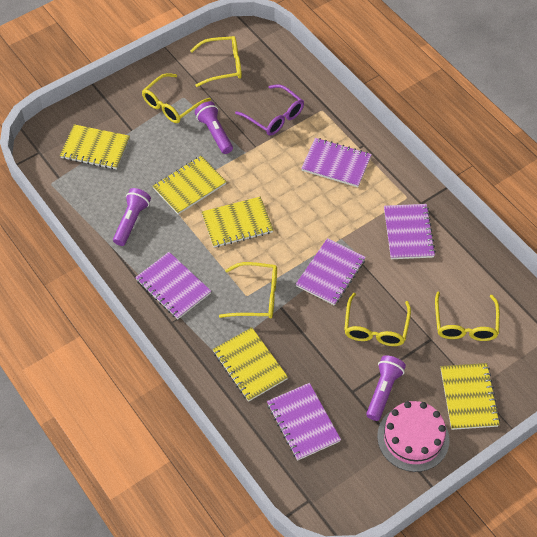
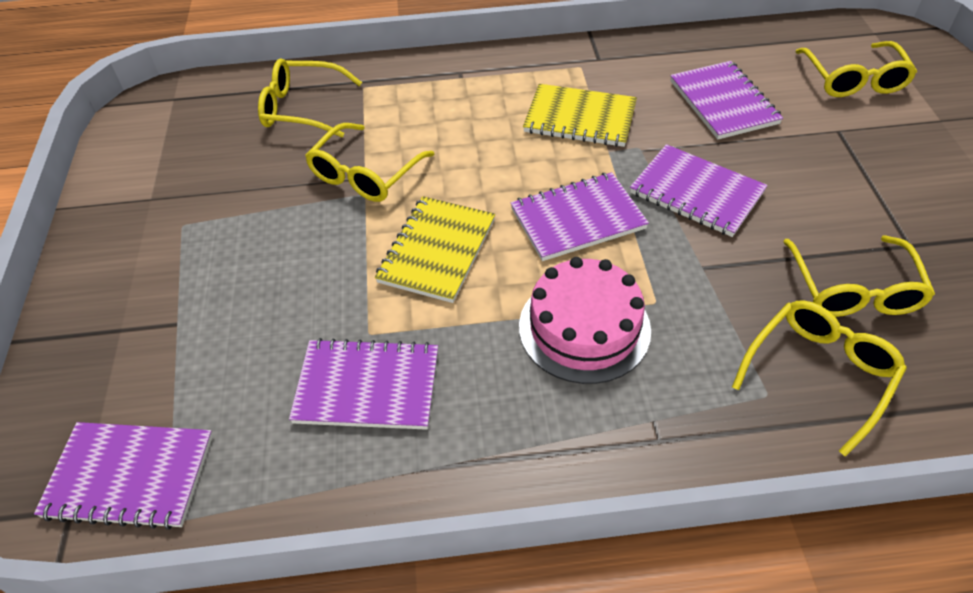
purple flashlight: [113,188,151,246] [195,101,233,154] [366,355,406,421] = 3 -> none = 0
purple glasses: [235,84,304,136] = 1 -> none = 0
yellow notebook: [60,124,130,169] [153,156,227,215] [202,197,273,248] [213,327,288,402] [441,363,500,430] = 5 -> [375,196,495,303] [523,84,637,147] = 2

